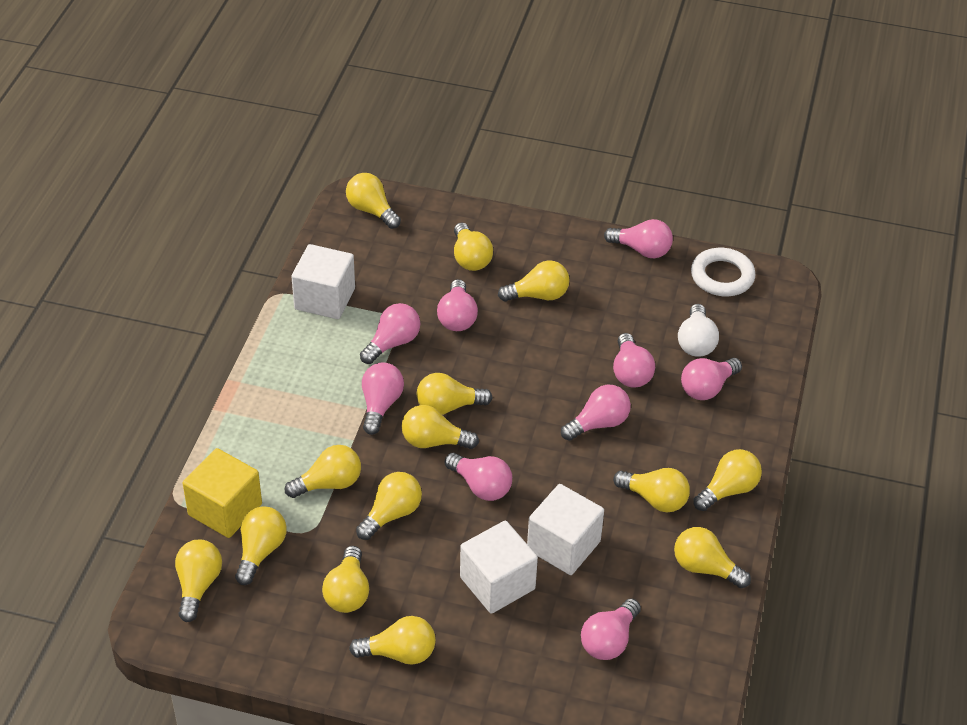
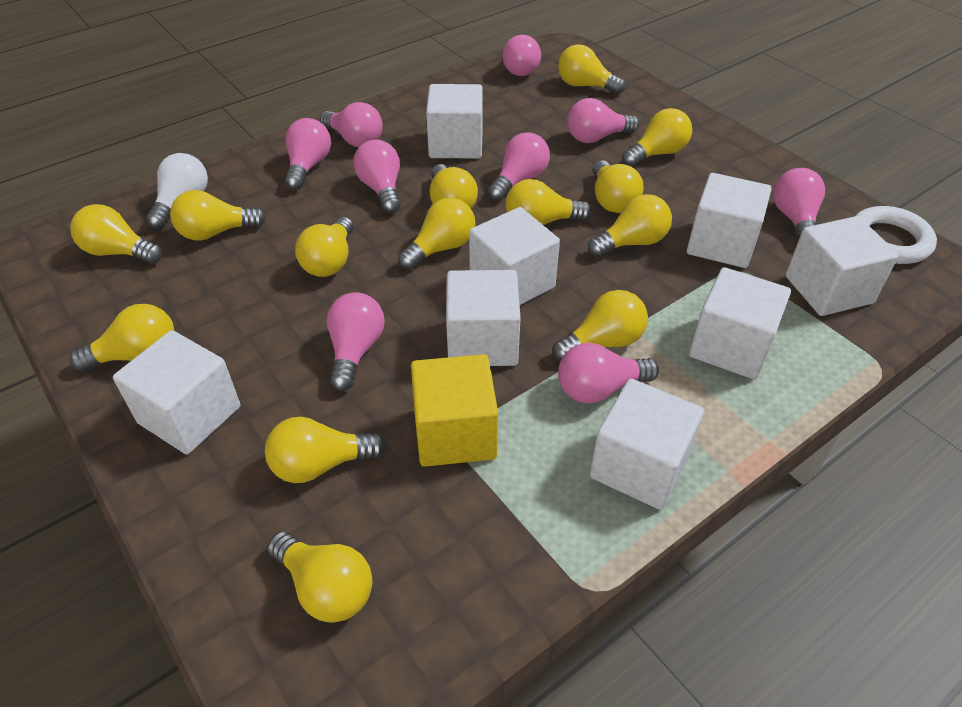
white cube: [291,244,355,319] [460,521,538,614] [527,484,604,575] = 3 -> [113,330,241,454] [426,84,483,159] [446,270,521,366] [469,207,560,305] [590,379,704,510] [687,173,771,268] [689,267,791,379] [786,216,899,316] = 8

